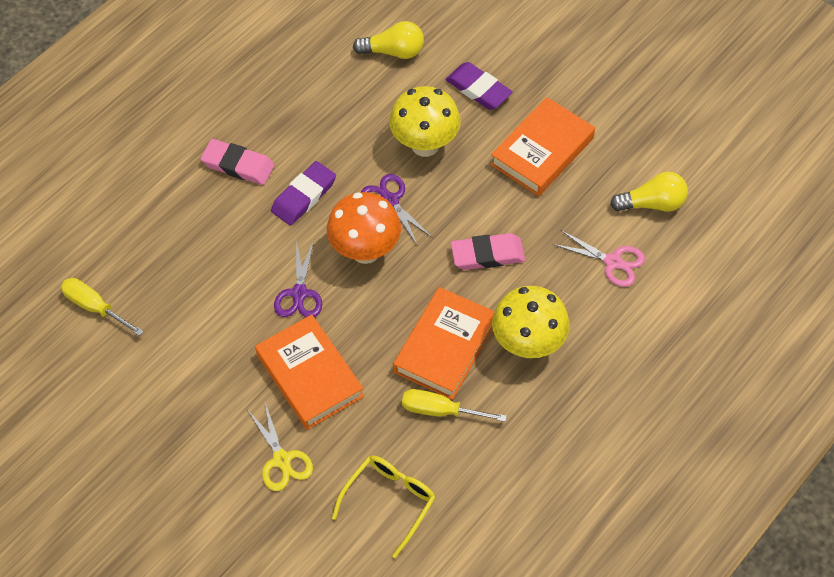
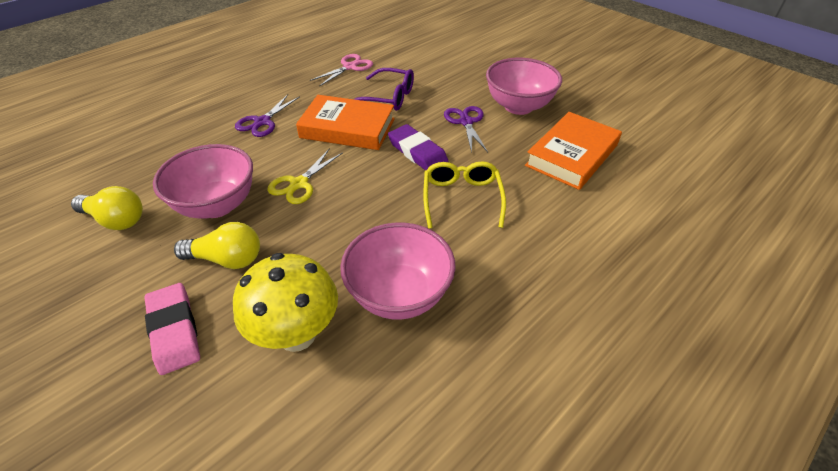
orange book: [255,315,364,430] [393,287,495,400] [491,97,595,196] = 3 -> [296,95,395,150] [525,112,622,190] = 2
orange mushroom: [327,192,401,264] = 1 -> none = 0
pink bowl: none = 0 -> [153,144,253,219] [340,222,456,320] [486,58,562,115] = 3
pink eraser: [200,139,275,185] [451,233,525,270] = 2 -> [144,283,200,375] = 1
purple eraser: [271,161,336,225] [446,62,513,110] = 2 -> [388,124,449,171] = 1
purple glasses: none = 0 -> [354,68,414,111] = 1
yellow mushroom: [389,86,461,157] [492,286,570,358] = 2 -> [233,253,338,352] = 1
yellow screwdriver: [61,278,144,336] [402,389,507,422] = 2 -> none = 0

